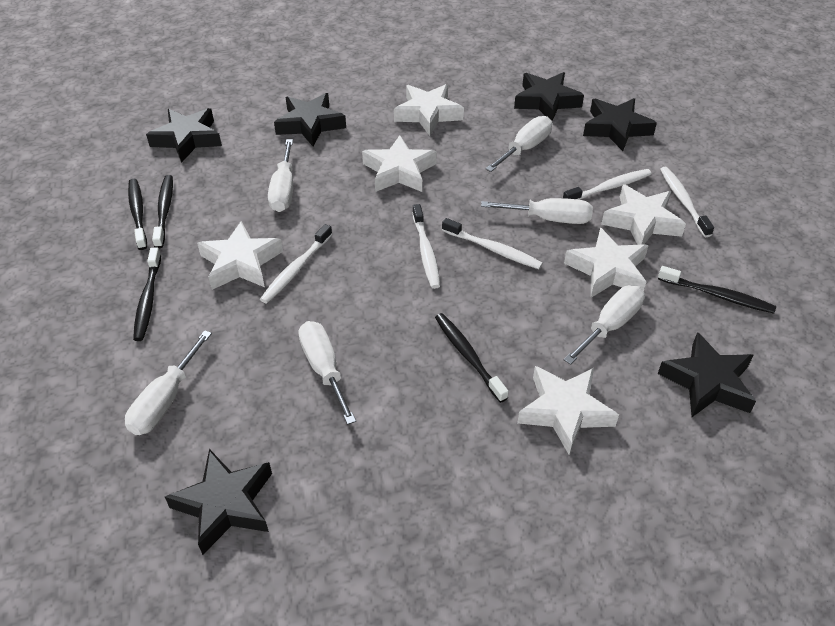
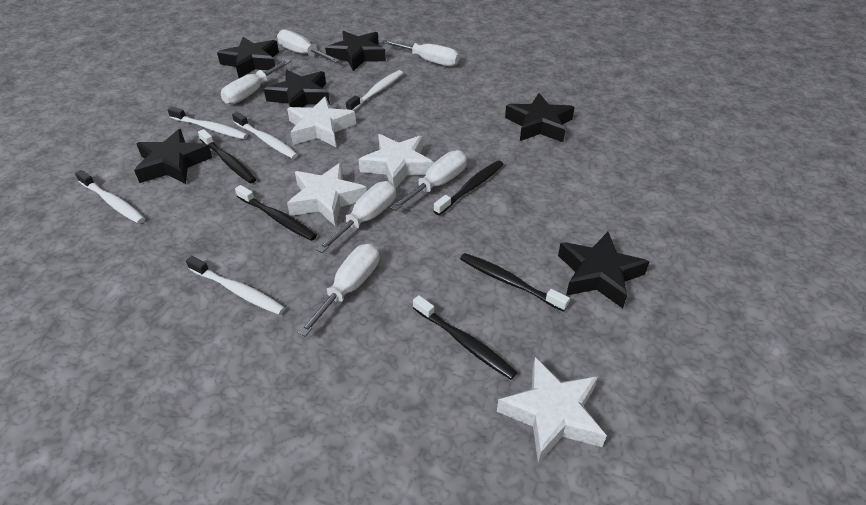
white star: [197,221,283,290] [362,135,437,192] [394,84,464,136] [517,366,619,455] [564,228,649,298] [601,184,686,245] = 6 -> [287,97,356,147] [287,163,367,226] [358,134,434,188] [497,357,607,463] = 4

